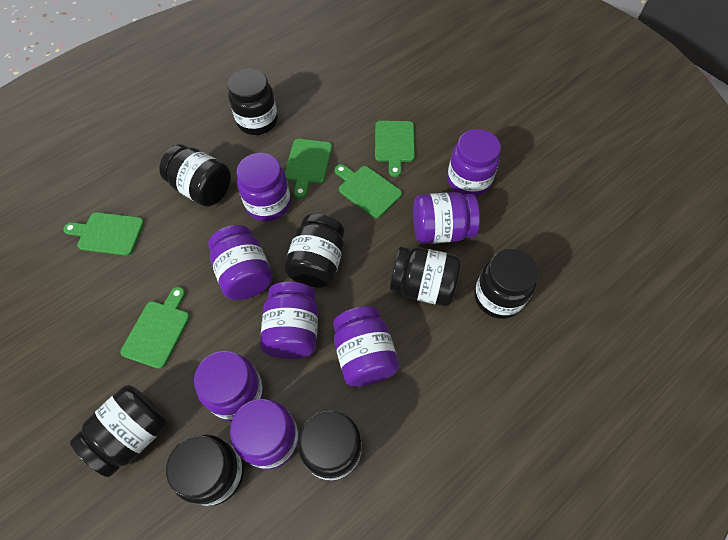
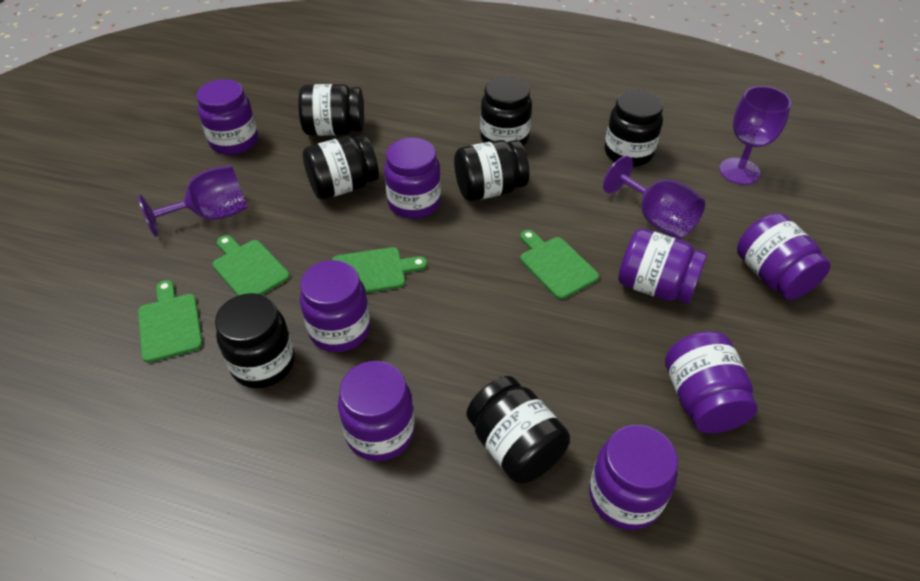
black jar: [70,385,167,477] [159,144,231,206] [166,435,244,506] [228,69,278,135] [284,214,344,288] [298,411,362,481] [390,247,461,306] [474,249,539,319] = 8 -> [215,293,295,388] [298,84,364,136] [303,135,379,199] [454,140,529,201] [467,376,570,484] [480,76,532,146] [605,90,663,167] = 7
green cutting board: [63,212,144,256] [121,287,190,369] [285,139,332,198] [335,164,402,218] [375,121,415,177] = 5 -> [138,280,203,363] [213,235,290,296] [332,247,427,293] [520,230,599,299] = 4
purple goblet: none = 0 -> [138,165,248,237] [603,156,705,239] [719,86,791,185] = 3

